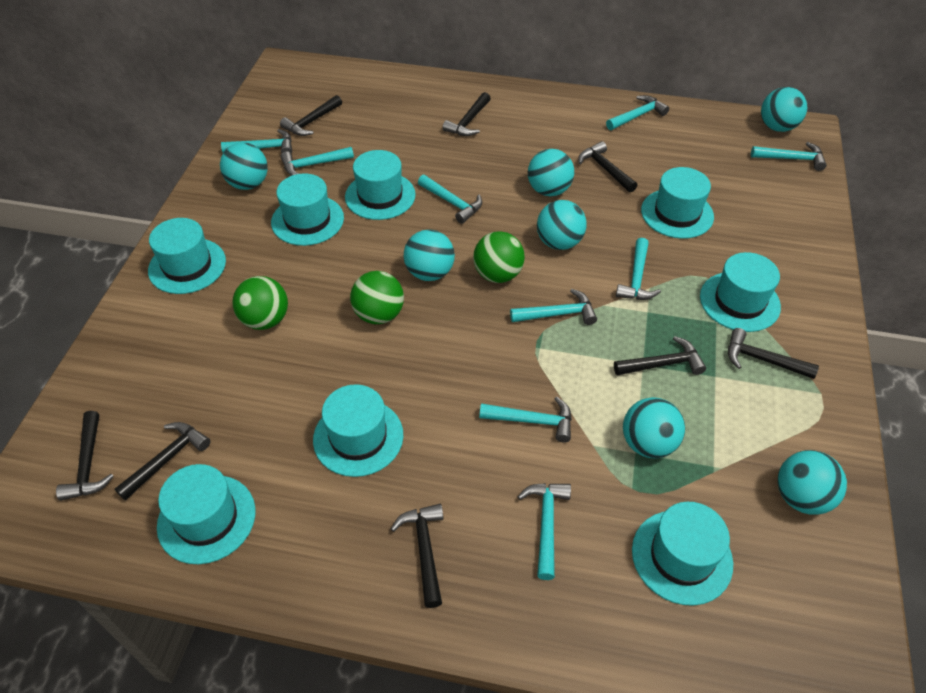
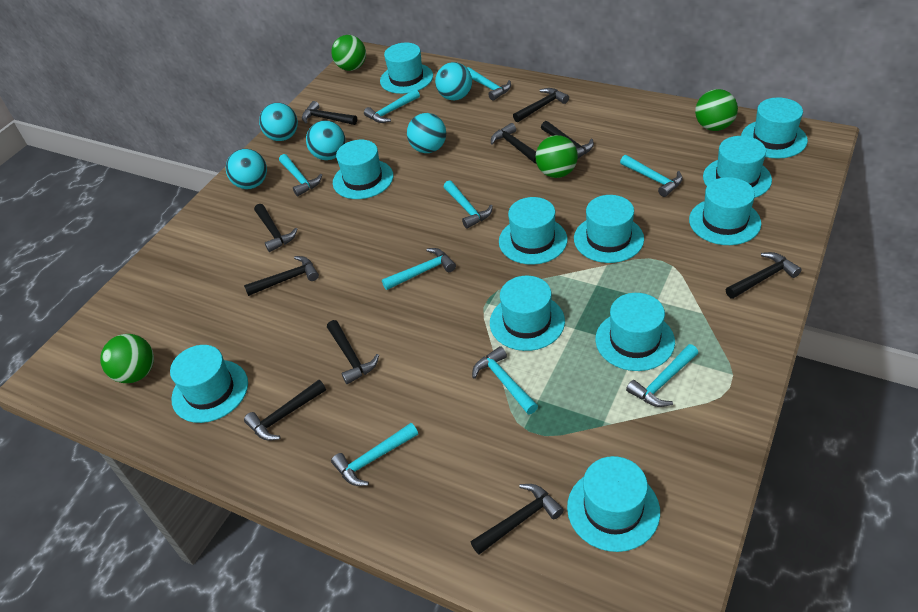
black hammer: [56,411,114,501] [115,422,210,501] [280,95,342,136] [391,504,443,608] [442,92,491,136] [578,141,637,192] [614,336,706,376] [728,328,819,379] = 8 -> [244,256,319,296] [244,380,326,441] [254,204,297,252] [302,101,357,125] [327,320,379,384] [471,484,564,555] [491,123,537,164] [513,88,569,122] [541,121,594,158] [726,252,802,299] = 10
green ball: [232,276,288,330] [350,271,404,324] [473,231,525,283] = 3 -> [100,334,154,383] [331,35,366,71] [535,135,578,178] [695,89,738,131] = 4
turquoise ball: [220,142,268,190] [404,230,455,281] [528,149,574,196] [537,200,587,250] [623,397,685,458] [761,87,807,132] [778,450,847,515] = 7 -> [226,149,267,189] [259,103,298,141] [306,120,345,160] [407,113,446,153] [435,62,472,100] = 5
turquoise hat: [148,218,226,294] [157,464,256,564] [271,173,344,246] [313,384,403,477] [345,150,416,220] [632,502,733,606] [641,167,714,239] [700,252,781,332] = 8 -> [170,345,248,423] [333,140,393,199] [380,43,433,94] [490,276,565,351] [499,197,568,265] [567,456,660,552] [574,195,644,263] [595,293,675,371] [689,177,761,245] [703,136,772,198] [741,97,808,159] = 11

